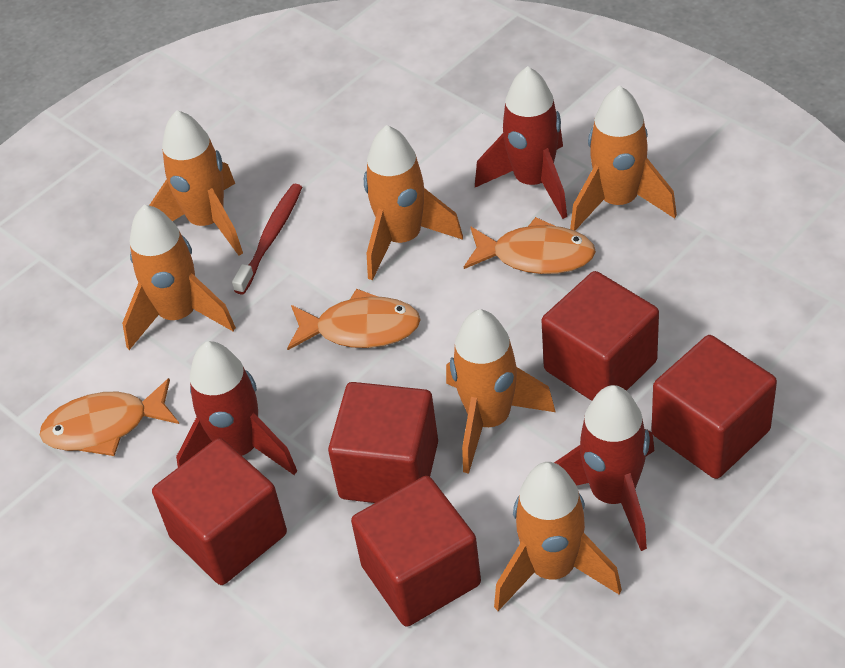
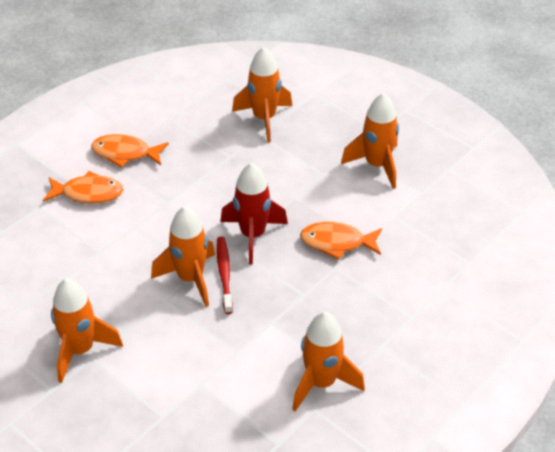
orange rocket: [122,205,236,350] [149,110,243,256] [364,125,463,280] [446,309,555,474] [494,462,622,611] [570,85,677,231] = 6 -> [51,278,123,383] [151,206,215,307] [232,47,292,142] [292,312,365,411] [341,93,399,189] = 5
red cube: [152,438,287,585] [328,382,438,503] [351,476,481,627] [542,271,659,401] [651,335,777,479] = 5 -> none = 0
red rocket: [176,341,297,475] [475,66,567,219] [554,385,654,551] = 3 -> [220,163,288,264] = 1

